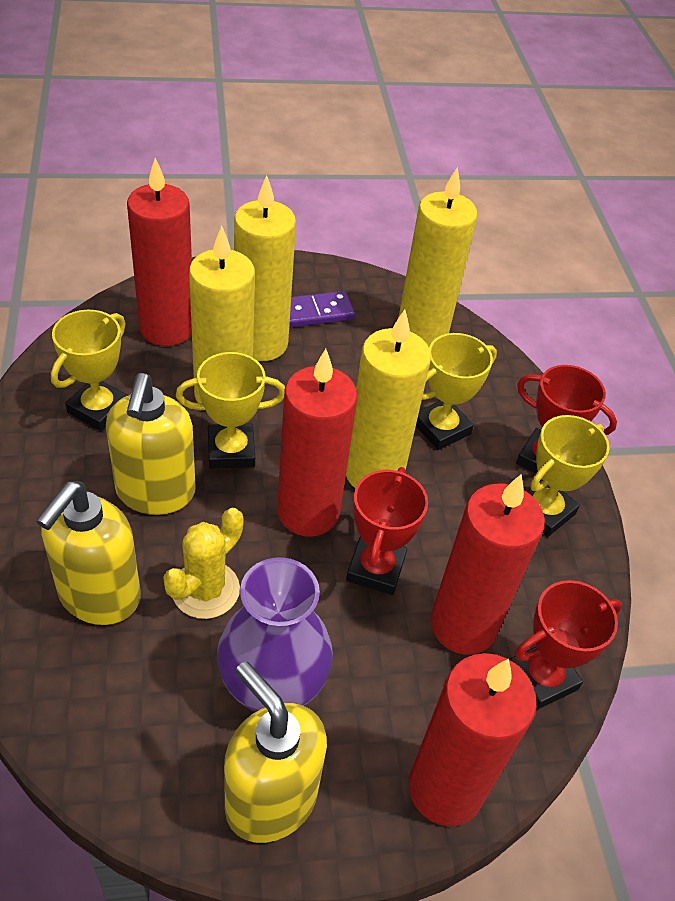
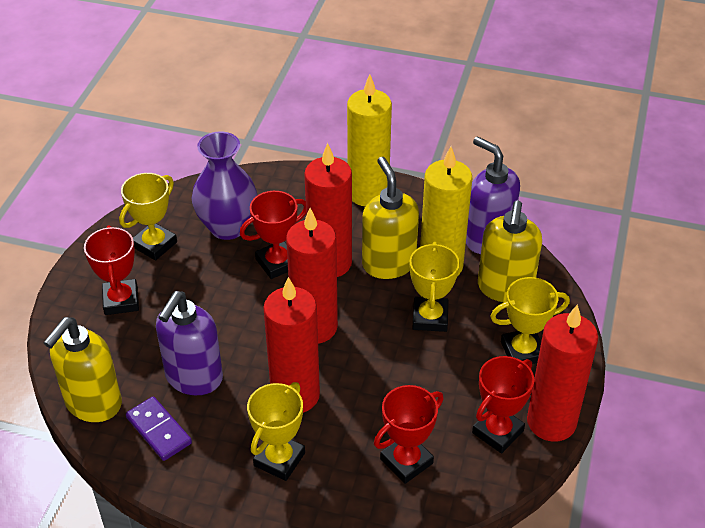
purple soap dispenser: none = 0 -> [156,291,223,395] [466,136,520,254] = 2
red trophy: [346,467,428,595] [510,580,622,710] [516,365,617,473] = 3 -> [84,225,139,315] [240,191,306,279] [374,385,444,484] [472,356,534,453] = 4
yellow cactus: [163,508,244,619] = 1 -> none = 0
yellow candle: [189,226,255,404] [234,175,296,361] [346,310,431,488] [398,167,478,347] = 4 -> [347,74,392,206] [420,146,472,275] = 2

